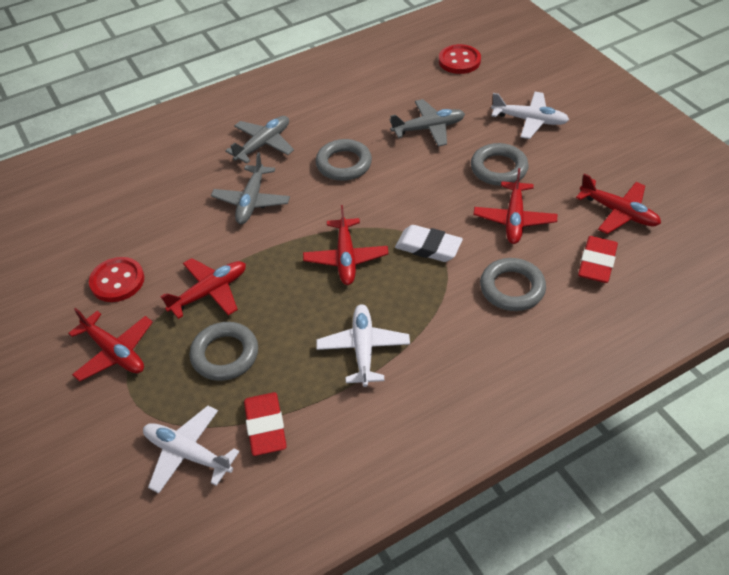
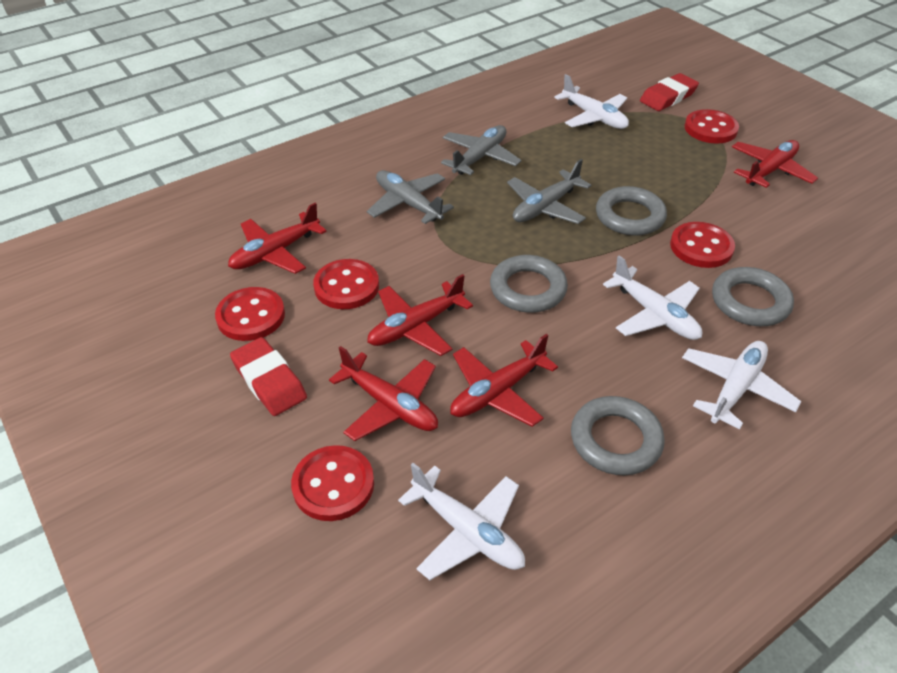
red button: [89,257,144,302] [439,44,481,74] = 2 -> [215,287,285,341] [291,445,374,521] [313,259,379,309] [670,222,735,268] [685,109,739,144] = 5
white eraser: [395,225,463,262] = 1 -> none = 0
white plane: [143,406,240,493] [317,304,410,387] [491,92,569,139] = 3 -> [398,463,525,580] [555,74,629,129] [603,255,702,340] [682,341,802,430] = 4

